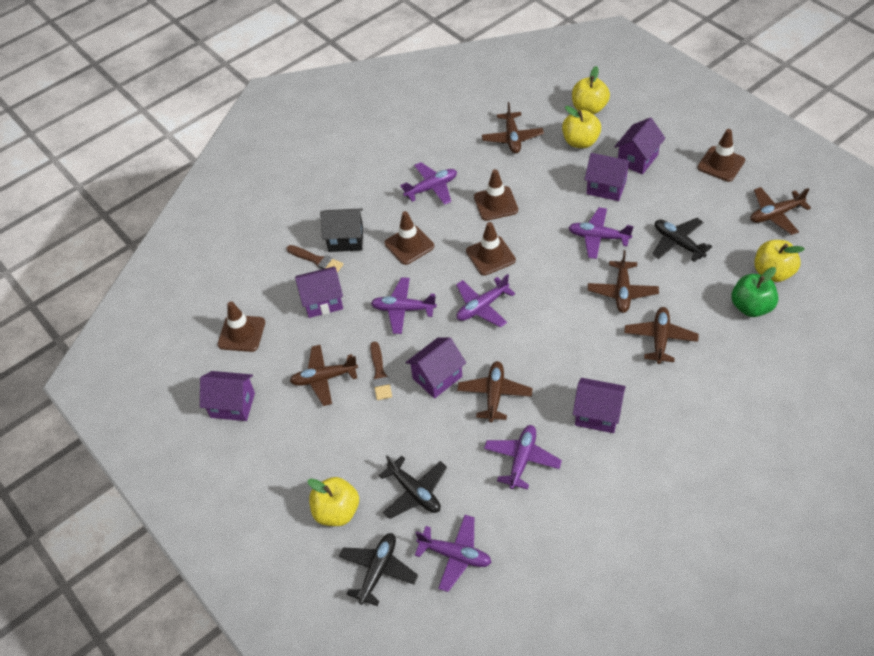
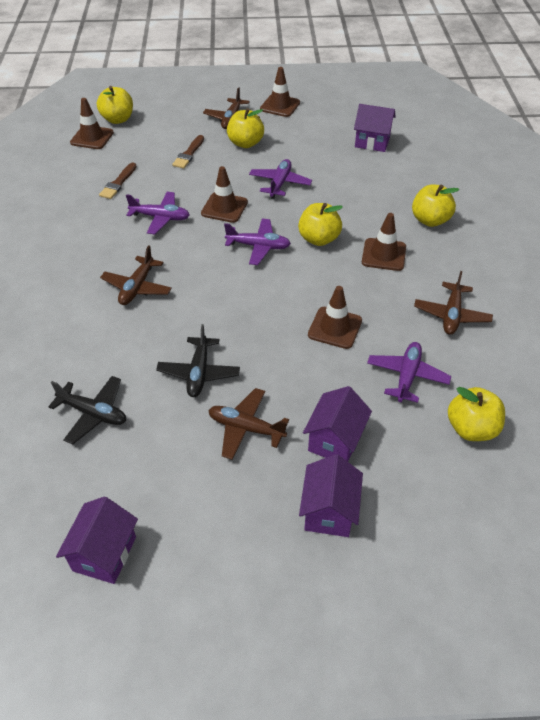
black house: [320,208,363,252] = 1 -> none = 0
black plane: [339,533,418,606] [379,455,447,519] [652,218,712,262] = 3 -> [49,376,126,444] [156,324,240,397] = 2
brown plane: [290,345,358,406] [457,361,532,422] [482,102,544,153] [588,250,659,313] [624,307,699,364] [750,187,811,235] = 6 -> [100,245,172,305] [203,87,260,129] [208,388,289,460] [414,271,493,335] = 4
green apple: [731,267,778,317] = 1 -> none = 0
purple house: [200,371,255,421] [295,266,343,318] [405,337,466,399] [573,378,626,433] [584,153,632,201] [614,118,665,175] = 6 -> [56,497,138,584] [299,454,363,537] [303,386,372,462] [354,104,395,152] = 4
purple plane: [371,277,437,334] [400,162,457,205] [415,515,492,592] [456,274,515,327] [484,425,562,490] [568,207,634,259] = 6 -> [126,192,190,234] [224,219,291,265] [249,159,312,199] [367,342,451,403] = 4
yellow apple: [307,477,359,526] [562,106,601,148] [572,66,610,114] [754,240,805,282] = 4 -> [97,86,133,124] [227,108,264,148] [298,203,343,246] [412,184,459,227] [448,387,505,441] = 5

